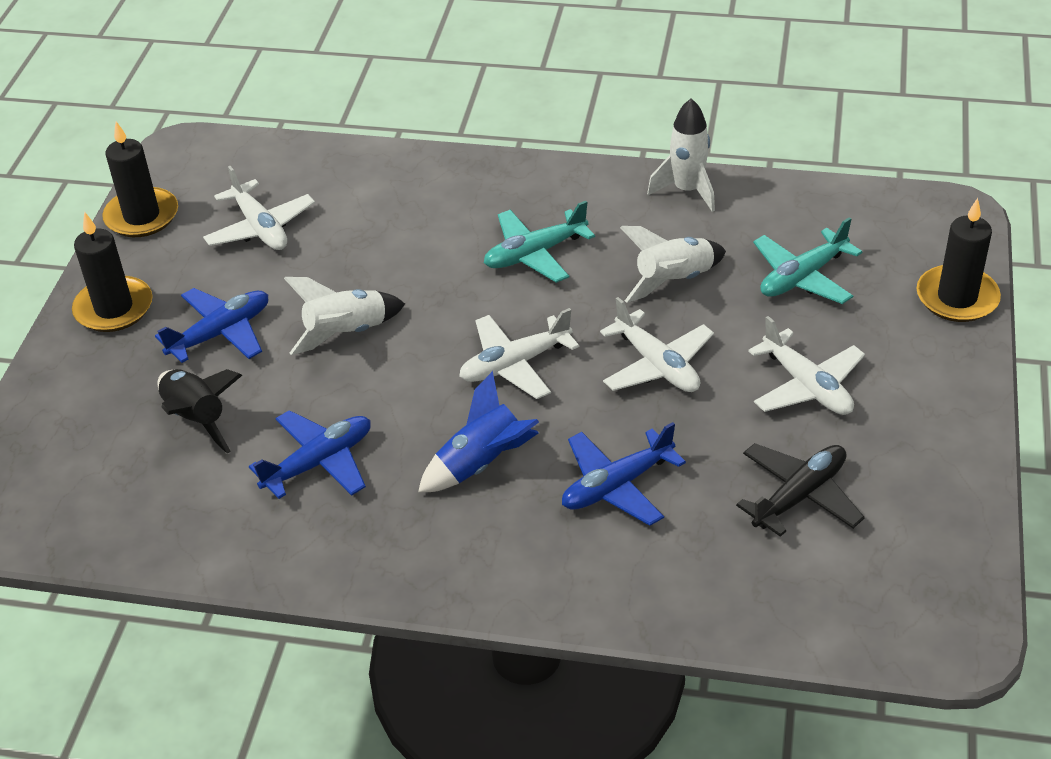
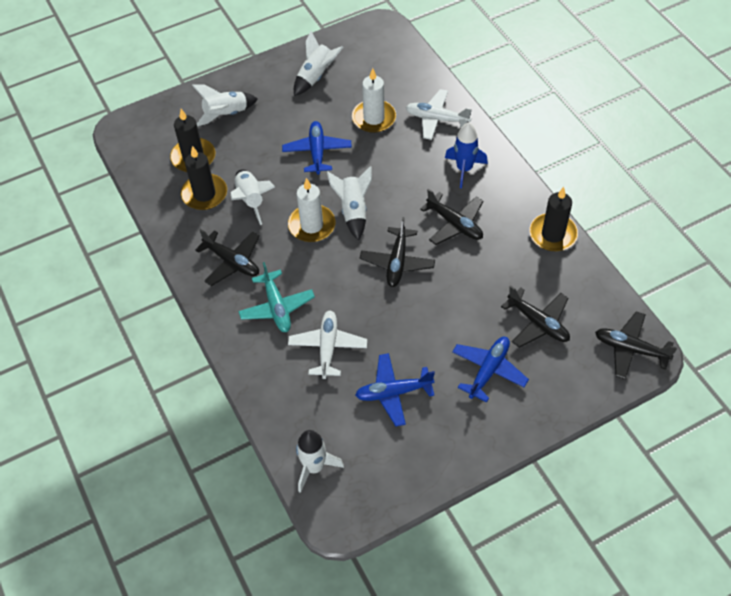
black plane: [736,443,865,537] = 1 -> [195,229,260,286] [360,217,435,287] [420,189,483,245] [501,286,570,348] [595,311,677,379] = 5
black rocket: [158,369,242,454] = 1 -> none = 0
turquoise plane: [484,201,595,283] [753,217,862,304] = 2 -> [238,262,315,332] = 1
white candle: none = 0 -> [288,178,335,242] [352,68,396,133] = 2
white plane: [203,166,315,250] [459,308,579,399] [600,297,714,392] [748,316,865,415] = 4 -> [288,310,367,379] [406,89,472,140] = 2
white rocket: [284,277,405,355] [620,226,726,303] [647,98,715,212] = 3 -> [192,84,258,126] [230,169,275,225] [294,31,343,96] [296,430,344,493] [327,166,372,240] = 5

